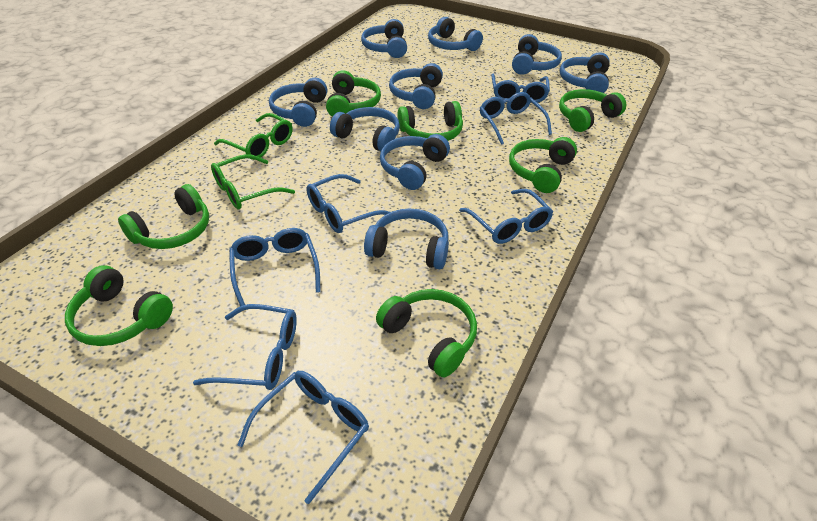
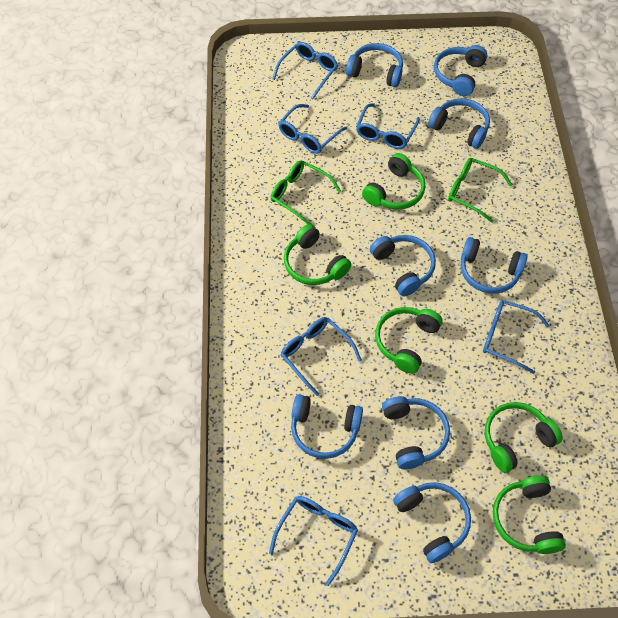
blue glasses: [193,304,297,390] [229,228,321,306] [237,371,369,504] [306,174,390,233] [459,189,553,244] [480,92,552,145] [491,74,550,103] = 7 -> [269,496,358,586] [272,42,338,100] [279,104,347,154] [281,317,362,396] [356,103,420,149] [483,300,550,374] = 6
blue headphones: [269,78,327,127] [330,107,400,151] [361,19,407,58] [364,209,449,269] [380,134,450,190] [389,63,443,109] [428,17,483,51] [512,34,562,75] [560,52,610,93] = 9 -> [291,394,363,459] [346,43,403,88] [370,235,436,296] [382,396,450,469] [393,482,471,563] [428,98,490,149] [434,45,487,96] [461,237,527,294] = 8
green headphones: [65,265,173,346] [118,184,209,249] [326,70,381,117] [376,289,477,377] [397,101,463,141] [509,137,577,193] [559,89,626,132] = 7 -> [284,224,351,285] [362,153,425,209] [375,307,443,374] [485,402,563,473] [493,475,566,554] = 5

